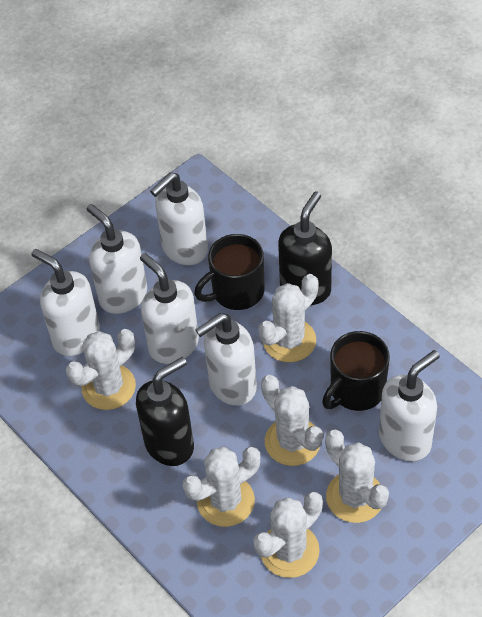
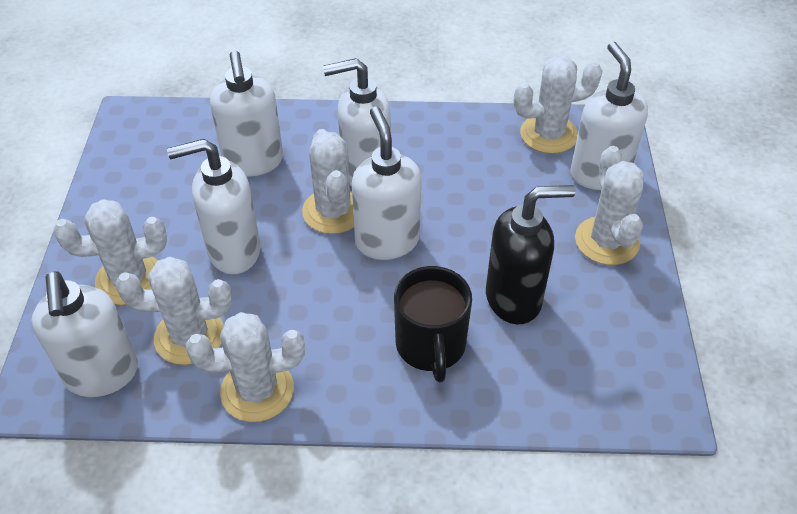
black mug: [194,234,264,310] [322,331,390,411] = 2 -> [394,266,472,382] = 1
black soap dispenser: [136,357,194,466] [278,191,332,305] = 2 -> [486,185,575,324] = 1

